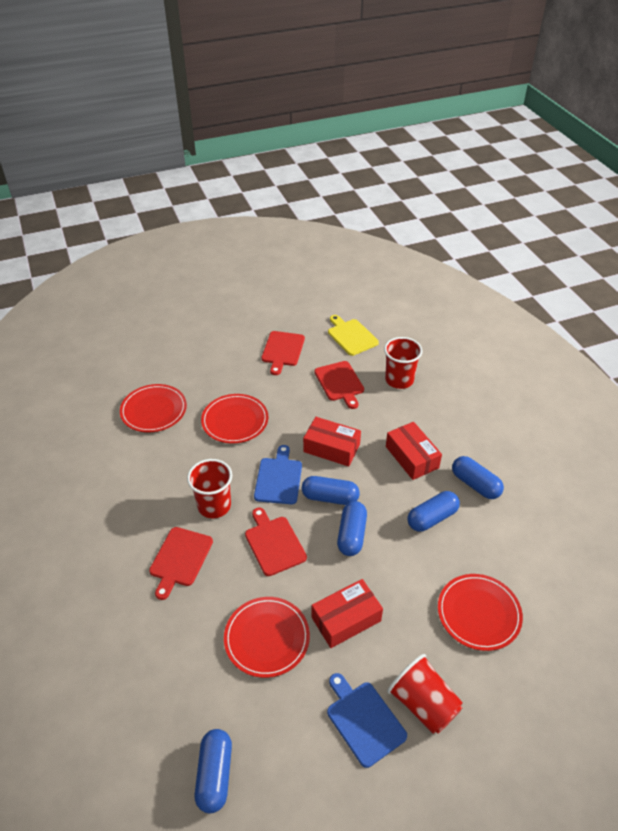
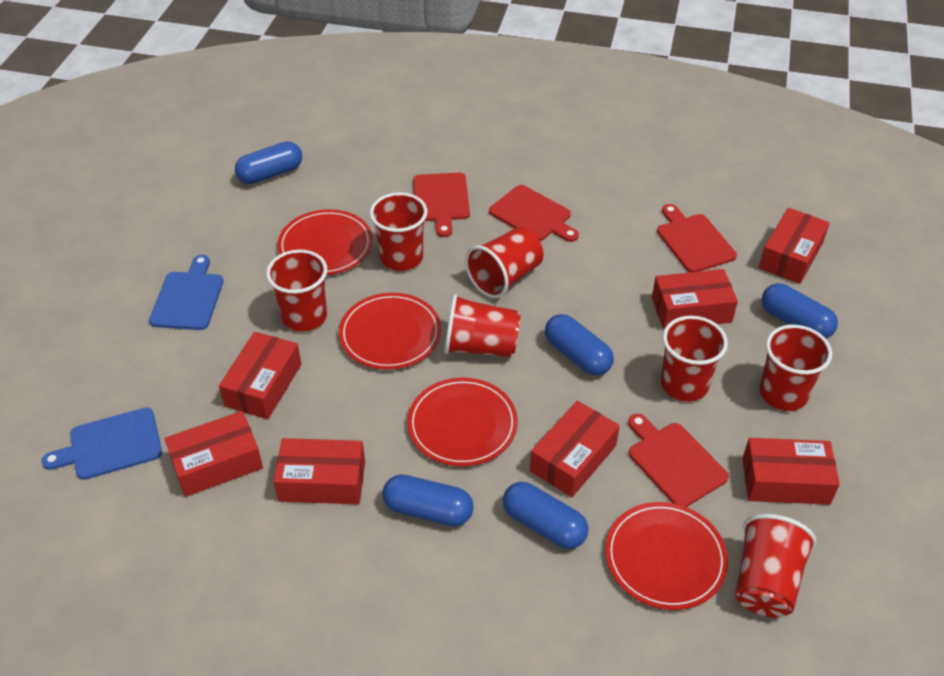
red box: [303,417,361,467] [311,579,383,648] [386,422,442,480] = 3 -> [165,411,263,497] [219,332,301,419] [273,438,365,504] [530,401,620,497] [652,269,738,330] [742,438,840,505] [759,208,830,284] = 7
red cup: [187,459,232,518] [384,337,423,389] [387,654,463,734] = 3 -> [266,250,327,332] [370,192,427,271] [444,294,520,357] [465,227,544,298] [661,316,728,402] [735,514,816,618] [760,325,832,411] = 7
yellow cutting board: [328,315,379,356] = 1 -> none = 0

